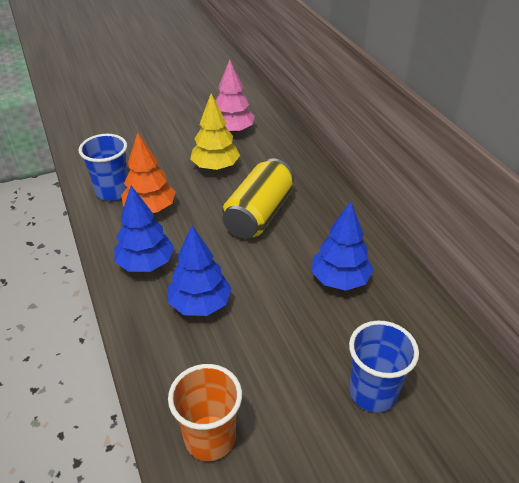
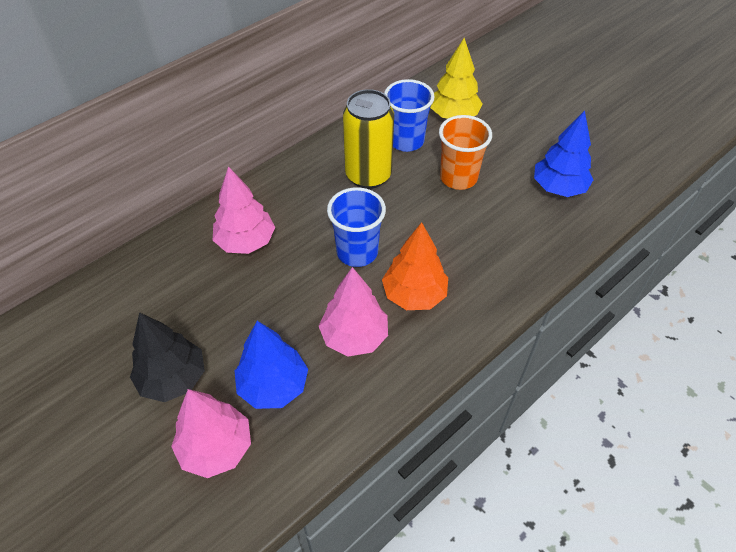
black tree: none = 0 -> [130,312,205,402] = 1
blue tree: [114,186,174,272] [168,226,232,316] [311,201,374,291] = 3 -> [235,321,308,409] [534,111,593,197] = 2
pink tree: [215,60,255,134] = 1 -> [171,389,251,478] [213,166,275,254] [319,267,388,357] = 3

